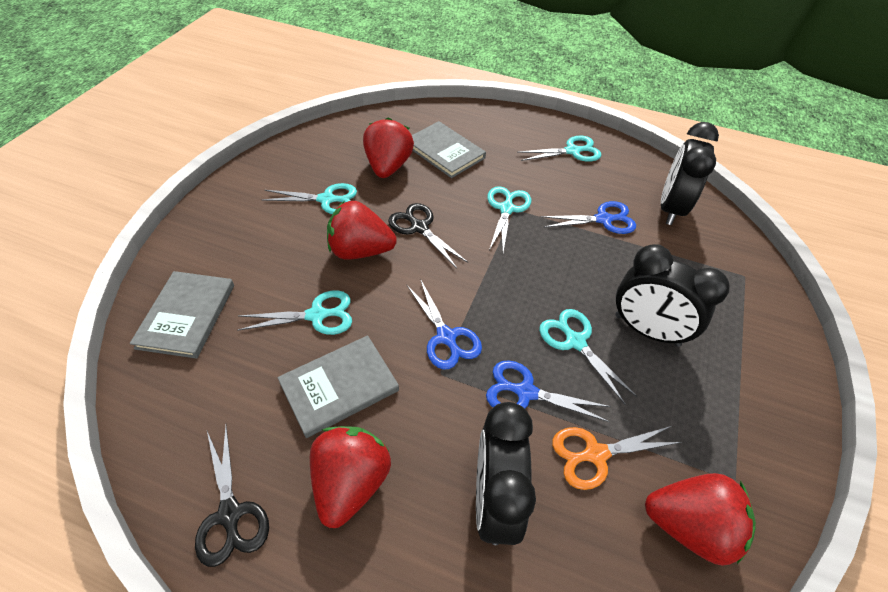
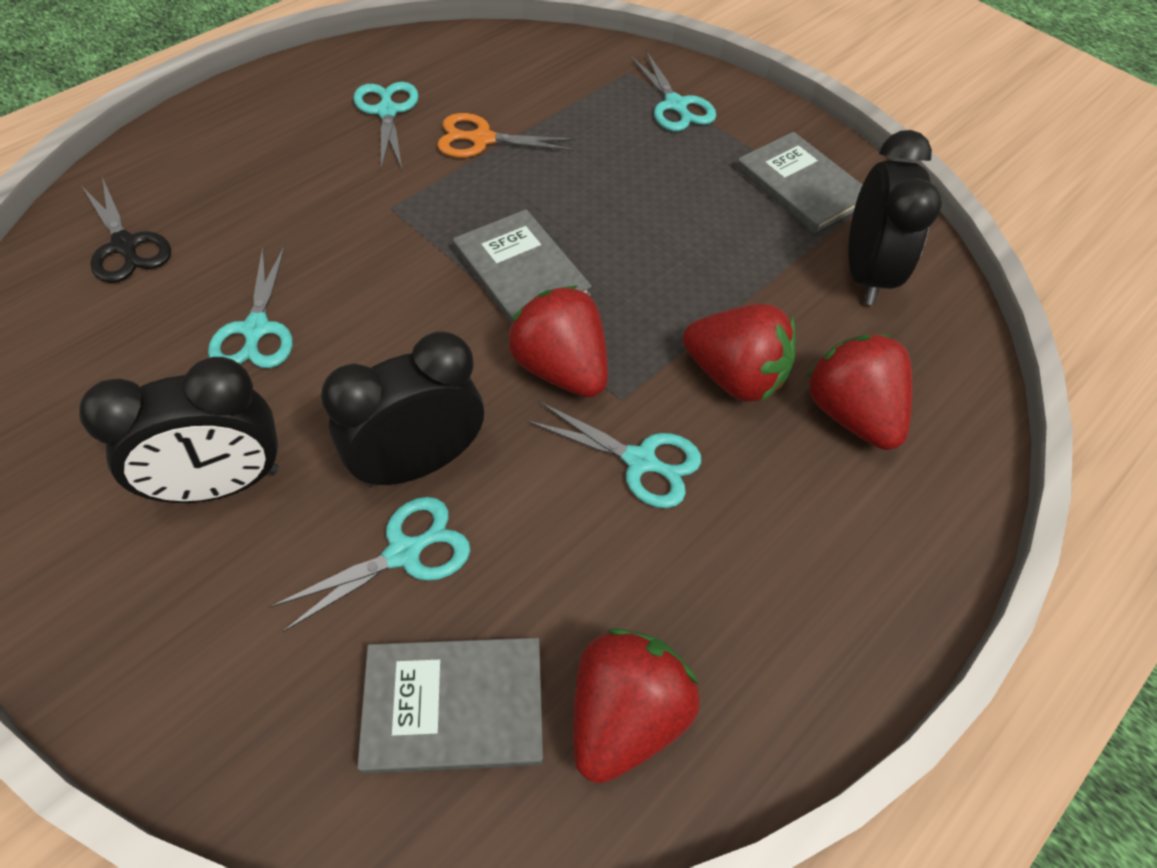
black scissors: [195,426,269,567] [388,203,468,268] = 2 -> [82,177,171,283] = 1
blue scissors: [406,279,482,370] [486,360,611,422] [541,201,636,234] = 3 -> none = 0

